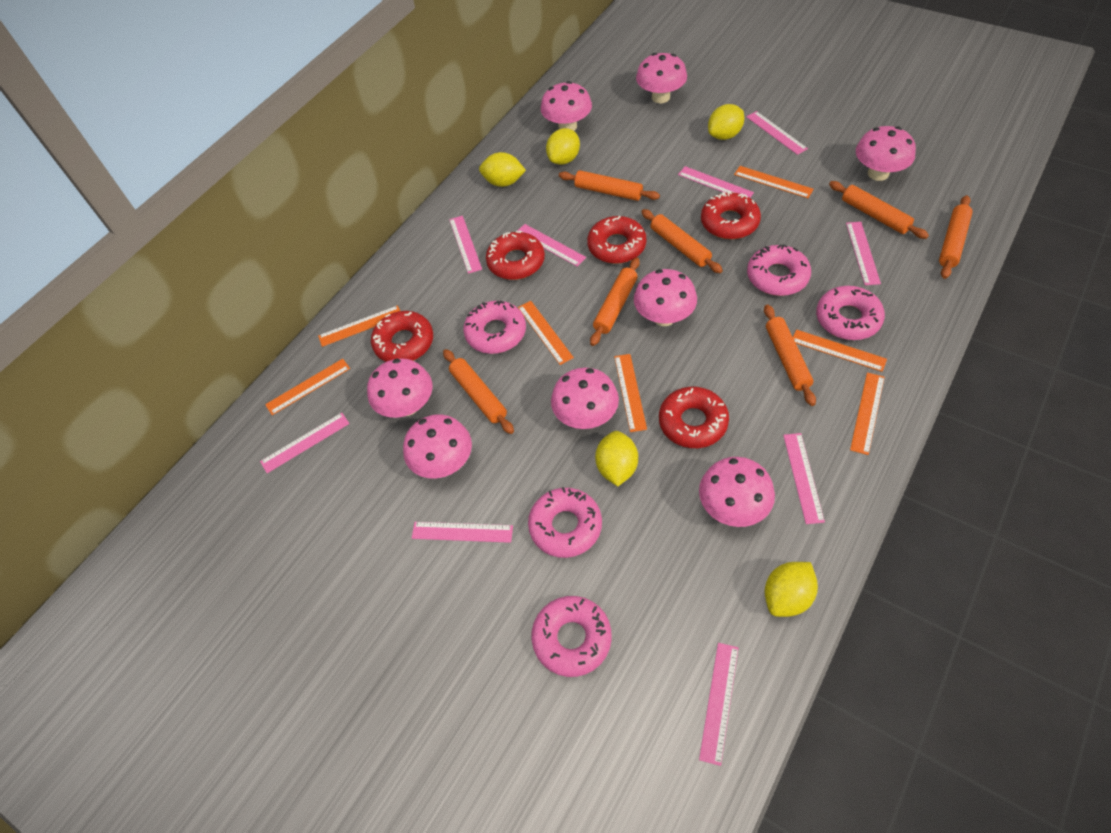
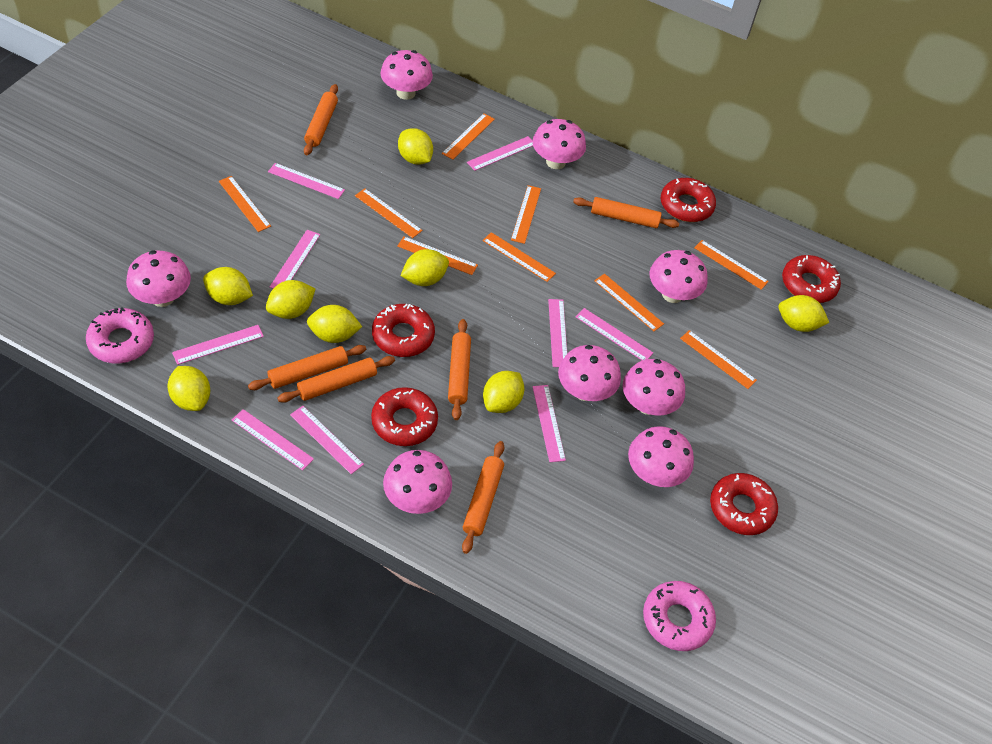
orange rolling pin: [443,349,514,434] [559,170,660,201] [590,257,640,346] [641,209,723,273] [764,304,816,406] [829,181,929,239] [939,195,973,279] = 7 -> [248,345,366,390] [277,356,395,403] [304,84,338,155] [448,319,471,420] [462,441,504,554] [573,197,679,228] = 6
orange ruler: [265,359,350,415] [318,305,400,347] [518,301,574,365] [614,354,647,432] [734,166,814,198] [793,330,887,372] [850,373,885,455] = 7 -> [219,176,271,232] [355,189,423,238] [397,236,478,275] [442,113,495,160] [482,232,556,282] [511,185,541,244] [594,273,664,331] [680,330,757,389] [694,240,769,290] = 9
pink donut: [463,300,526,354] [528,487,602,558] [531,596,612,677] [747,244,811,296] [816,286,885,340] = 5 -> [86,307,154,363] [643,581,716,651] = 2
yellow lemon: [479,152,526,187] [546,128,580,165] [595,431,638,486] [708,104,744,140] [765,562,818,617] = 5 -> [168,366,210,411] [203,267,253,305] [266,280,315,319] [307,305,362,343] [398,128,433,165] [400,249,449,286] [483,371,525,413] [779,295,829,332] = 8

